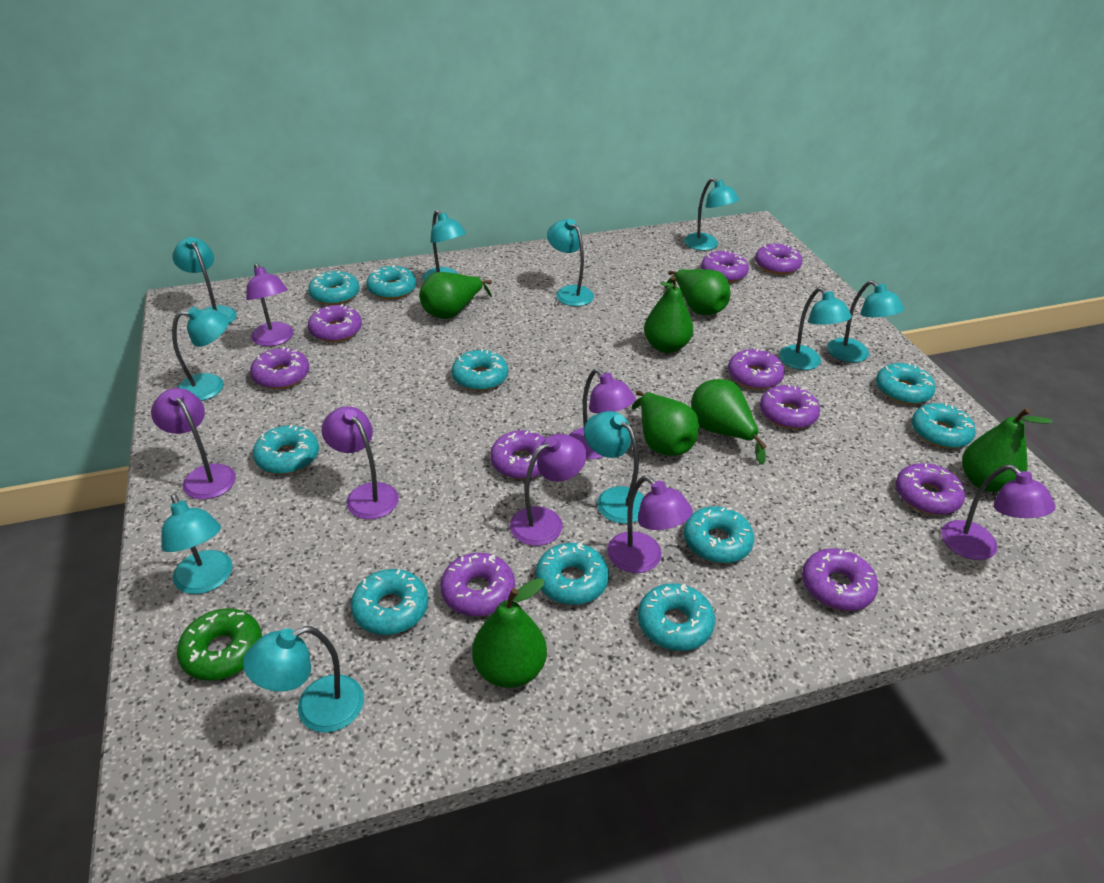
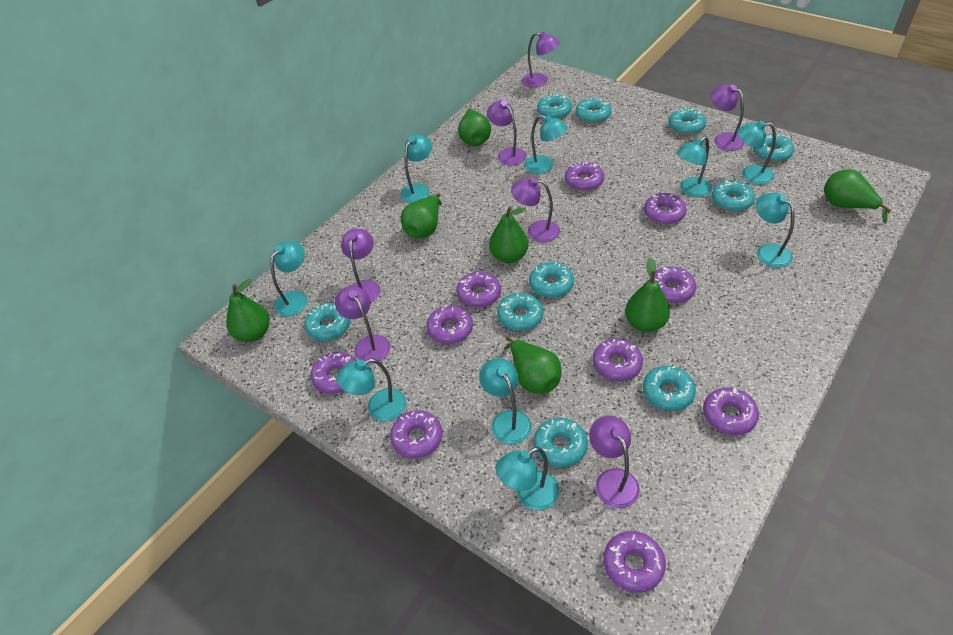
green donut: [177,608,262,681] = 1 -> none = 0
turquoise lamp: [161,494,232,594] [172,237,237,325] [172,307,229,401] [243,626,364,733] [422,210,466,281] [547,219,594,306] [584,411,644,524] [684,178,739,251] [779,287,852,370] [827,280,904,363] = 10 -> [270,241,308,316] [336,359,406,421] [400,134,432,203] [479,358,532,445] [496,447,560,511] [524,115,568,174] [677,136,712,197] [737,121,776,185] [756,192,795,268] = 9

